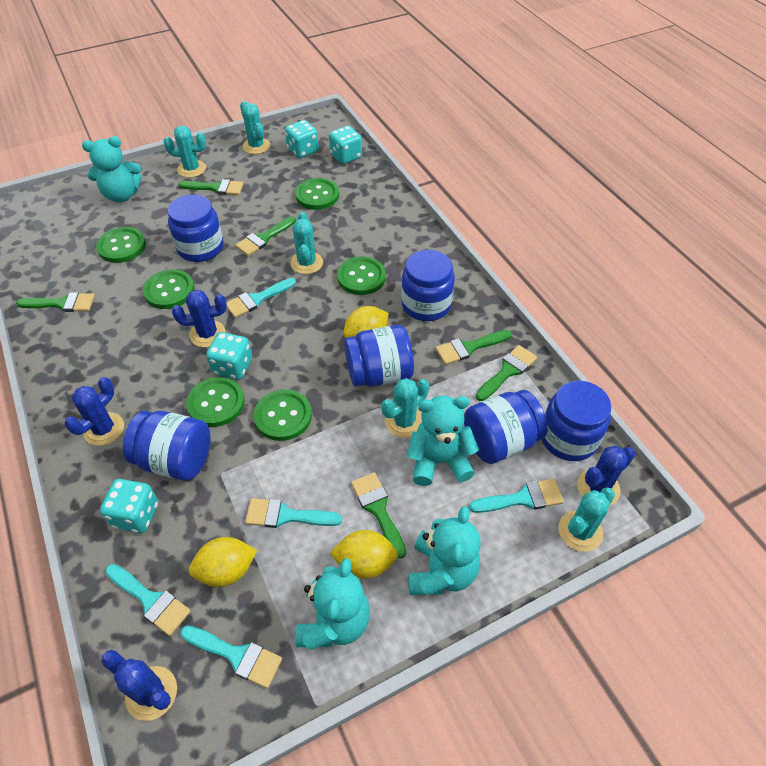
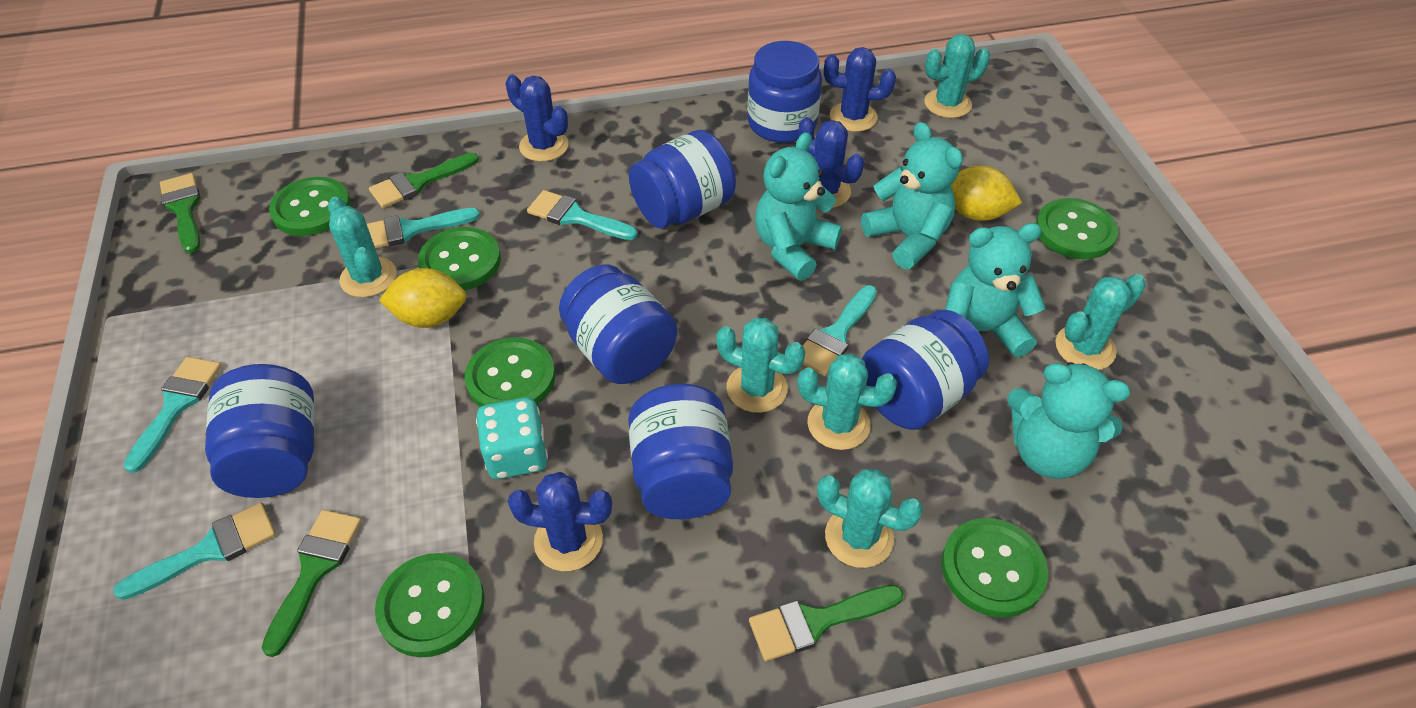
green brush: [16,292,95,312] [178,179,244,195] [235,216,296,256] [351,472,406,559] [436,330,512,365] [476,345,537,401] = 6 -> [160,173,201,253] [262,510,362,657] [369,153,479,208] [749,585,904,661] = 4
turquoise cactus: [163,126,206,178] [240,101,270,154] [290,212,323,274] [381,378,429,438] [558,487,615,552] = 5 -> [328,197,397,298] [716,317,805,413] [798,353,897,450] [817,469,923,568] [924,34,990,118] [1055,274,1146,370] = 6
turquoise dice: [100,479,158,533] [206,332,252,380] [285,120,319,158] [329,126,362,164] = 4 -> [476,397,548,479] = 1
yellow lemon: [189,537,257,587] [330,530,398,579] [343,306,389,338] = 3 -> [379,268,466,328] [950,166,1022,221] = 2

